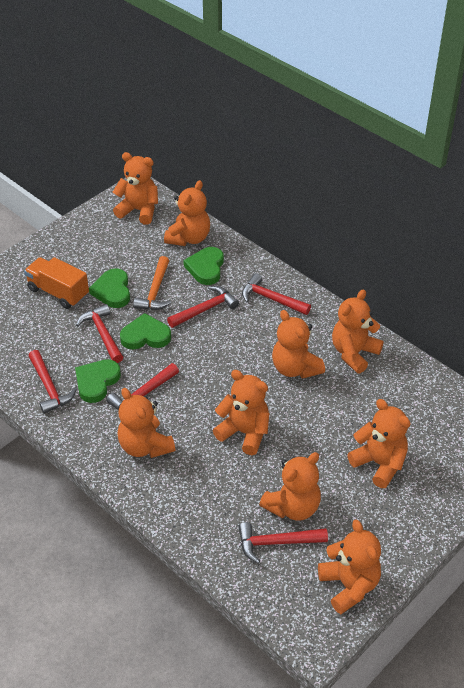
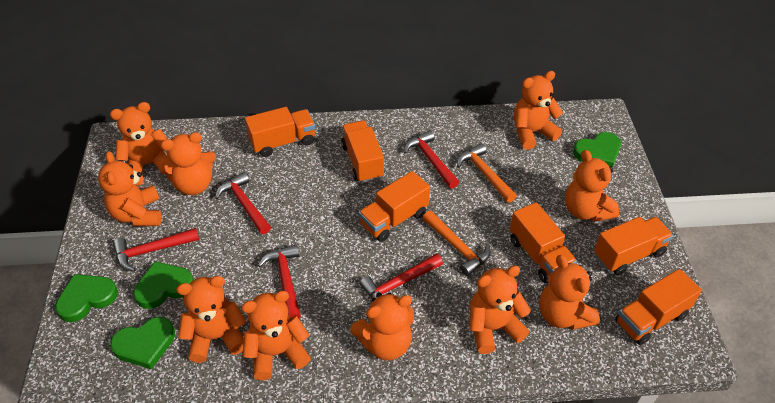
orange hammer: [133,256,172,310] = 1 -> [423,211,491,276] [457,143,517,203] = 2
orange teddy bear: [113,152,158,225] [118,388,176,458] [164,180,210,246] [213,370,270,455] [259,452,321,521] [272,310,325,379] [318,520,381,614] [332,289,384,373] [347,399,411,488] = 9 -> [98,151,162,226] [110,102,170,173] [159,132,216,195] [176,276,246,363] [241,291,311,380] [350,293,414,360] [469,266,531,354] [514,71,563,150] [539,255,600,330] [565,150,619,222] = 10
orange truck: [24,257,89,309] = 1 -> [245,107,315,157] [341,120,384,183] [359,171,430,242] [510,202,577,283] [594,217,673,275] [615,269,702,345] = 6
red hammer: [29,350,77,414] [76,304,123,363] [106,363,179,410] [167,286,239,328] [238,522,328,564] [242,273,311,315] = 6 -> [113,228,199,272] [215,172,271,234] [258,245,301,319] [360,253,443,299] [404,130,459,189] = 5

